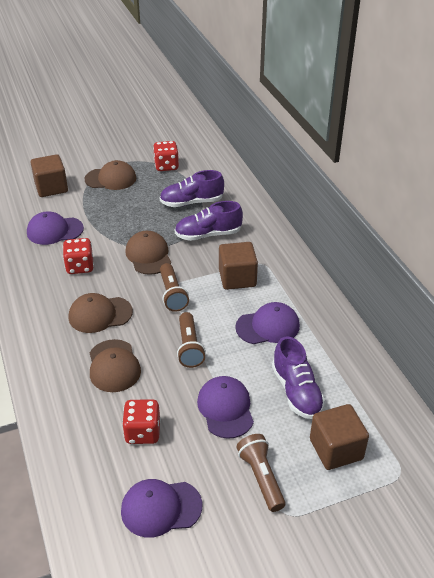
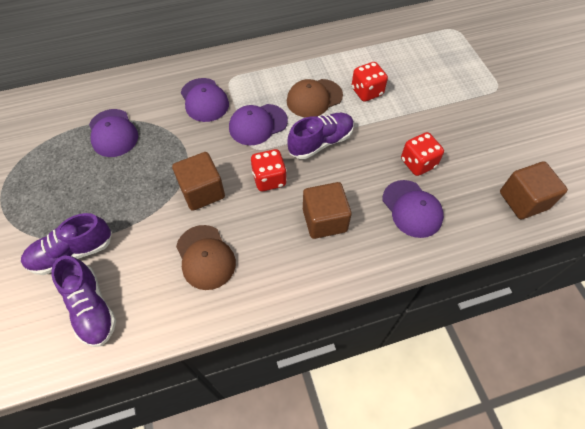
brown cap: [69,293,133,333] [85,160,136,190] [90,339,141,392] [125,231,171,275] = 4 -> [176,225,236,290] [287,79,343,117] = 2
brown flashlight: [160,263,189,312] [177,312,206,368] [236,434,286,512] = 3 -> none = 0

